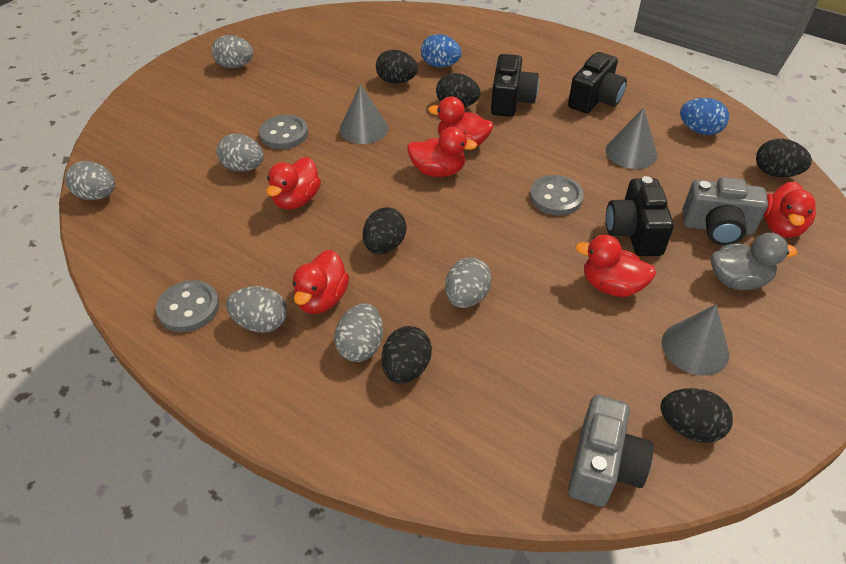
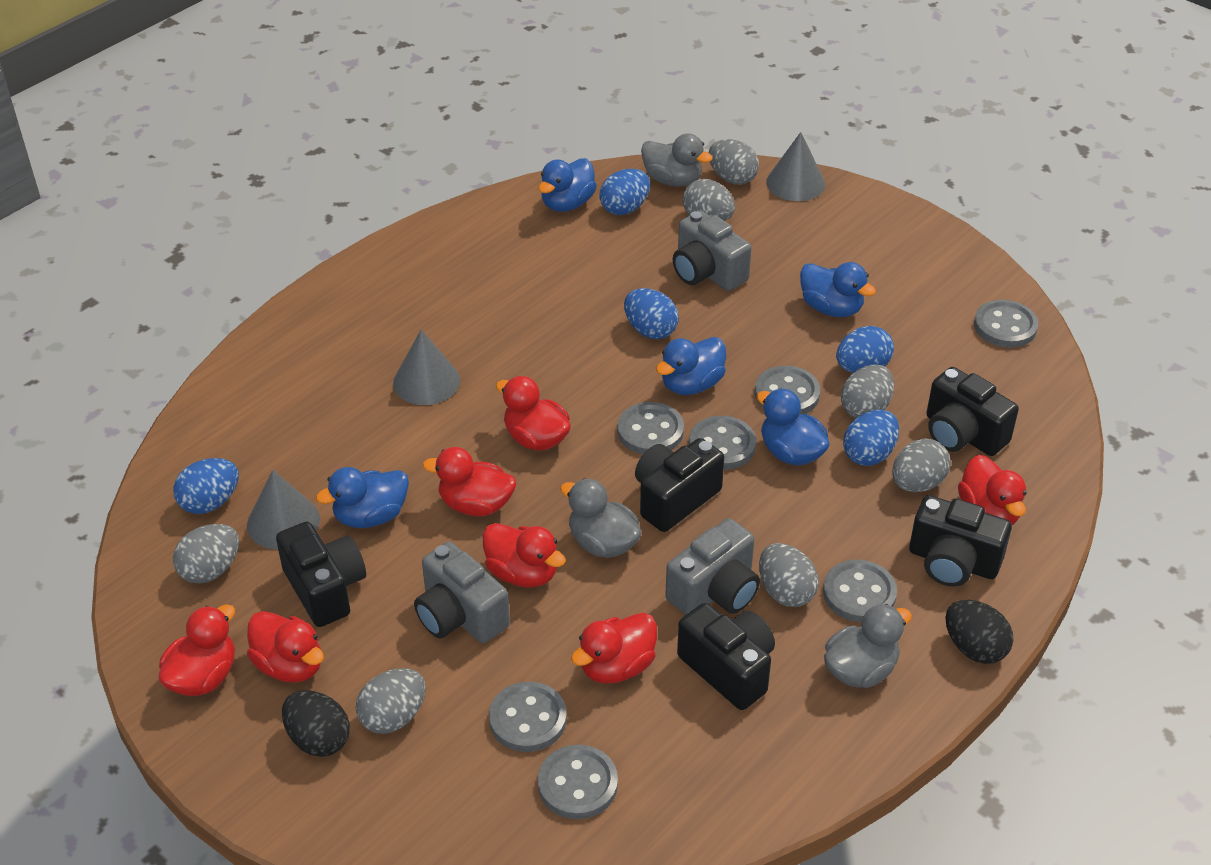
black camera: [491,54,539,117] [568,52,627,113] [606,176,674,256] = 3 -> [276,522,366,627] [635,438,724,532] [677,603,775,710] [909,495,1012,587] [926,367,1019,456] = 5
black egg: [363,207,406,254] [376,50,418,84] [382,326,432,384] [436,73,481,107] [660,388,733,443] [756,139,812,177] = 6 -> [282,690,350,757] [946,600,1013,664] = 2
blue duck: none = 0 -> [316,467,409,528] [538,158,597,212] [656,337,726,395] [757,388,830,465] [800,262,876,317] = 5
blue egg: [421,34,462,68] [680,98,729,135] = 2 -> [173,458,239,514] [599,169,650,215] [624,288,679,339] [836,326,894,373] [843,410,899,466] = 5
grey button: [156,280,219,332] [259,115,308,149] [530,175,584,215] = 3 -> [489,681,567,752] [538,744,618,819] [617,402,684,455] [689,416,756,470] [755,366,820,414] [823,560,897,622] [974,300,1038,348] = 7
grey camera: [568,395,654,507] [682,177,768,245] = 2 -> [414,541,510,643] [665,518,760,615] [673,211,751,291] = 3
grey duck: [711,233,797,290] = 1 -> [560,478,642,558] [641,133,713,187] [824,604,912,688] = 3
grey egg: [65,161,115,200] [212,35,253,68] [216,133,264,172] [226,286,287,333] [334,303,383,362] [445,257,492,308] = 6 -> [173,524,239,584] [356,668,426,734] [683,179,735,221] [709,139,759,185] [759,543,819,607] [841,364,894,418] [892,439,951,492] = 7
red duck: [267,157,321,210] [293,250,349,314] [407,127,477,177] [428,96,494,146] [575,235,656,297] [764,181,816,238] = 6 -> [159,604,235,696] [247,611,324,683] [422,447,516,516] [482,523,566,587] [496,376,571,451] [571,613,657,684] [958,455,1027,525] = 7

